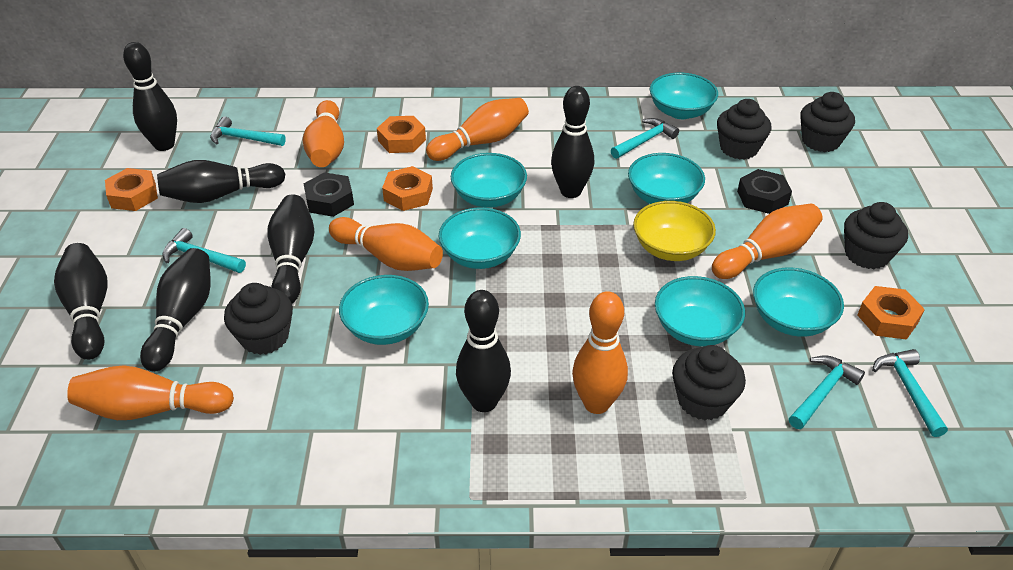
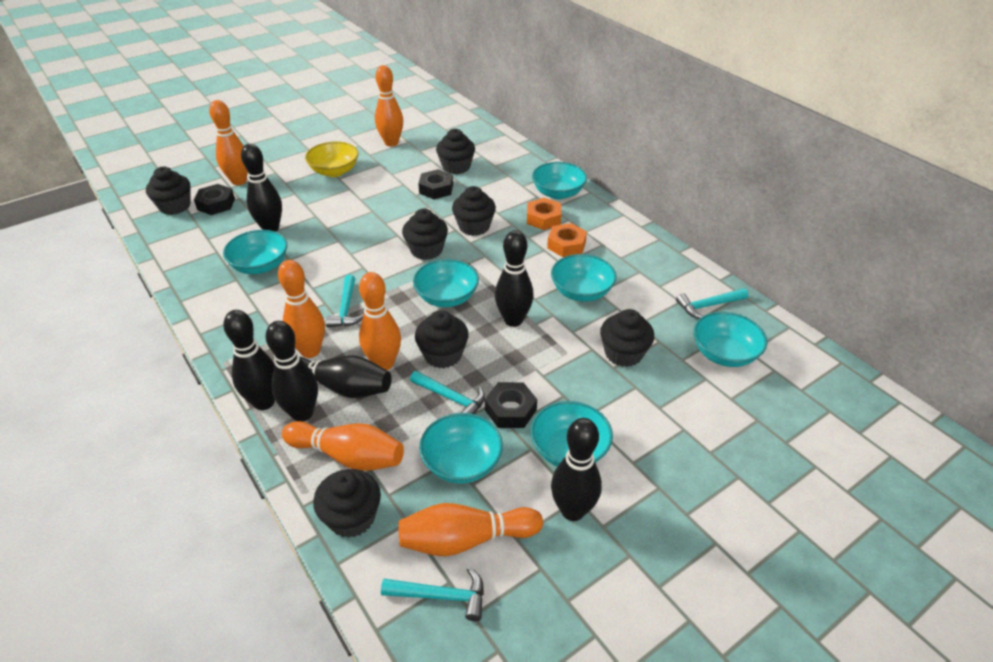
black bowling pin: [54,243,107,360] [123,42,177,151] [140,248,211,372] [157,160,285,203] [268,195,314,304] [456,290,511,412] [551,86,594,198] = 7 -> [223,310,275,410] [241,144,282,232] [266,321,318,421] [300,355,392,398] [495,230,534,327] [551,418,602,521] = 6
black cupcake: [224,283,293,355] [672,345,746,420] [717,99,771,160] [800,92,855,152] [844,202,908,269] = 5 -> [146,167,190,215] [313,469,381,538] [402,209,448,260] [415,310,469,368] [436,129,475,174] [452,186,496,236] [600,309,654,367] = 7
black nut: [304,172,354,217] [737,169,792,214] = 2 -> [194,184,235,215] [418,169,453,199] [485,382,537,428] = 3
orange nut: [105,168,158,211] [377,116,426,153] [382,166,433,211] [858,286,925,340] = 4 -> [527,198,561,230] [547,223,587,257] = 2
turquoise hammer: [162,228,246,273] [210,116,286,146] [611,118,679,159] [789,355,865,429] [872,349,948,437] = 5 -> [325,275,364,327] [381,567,484,621] [410,371,485,414] [676,288,749,319] = 4

